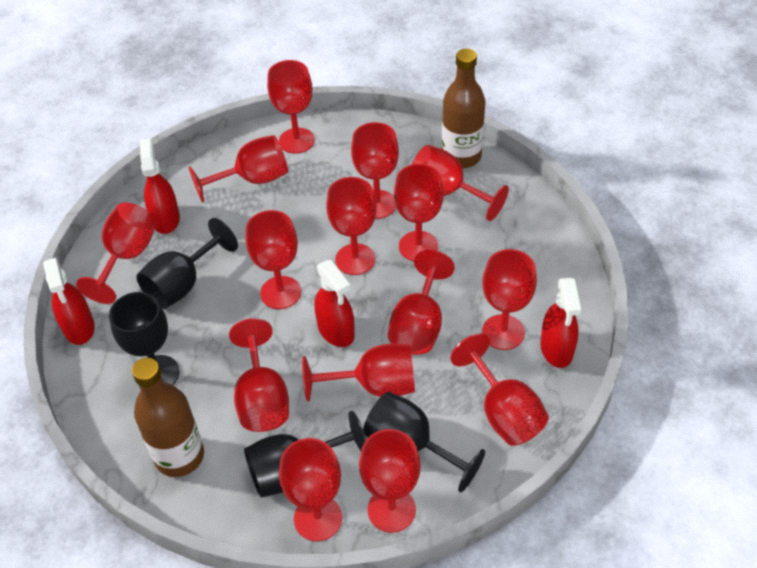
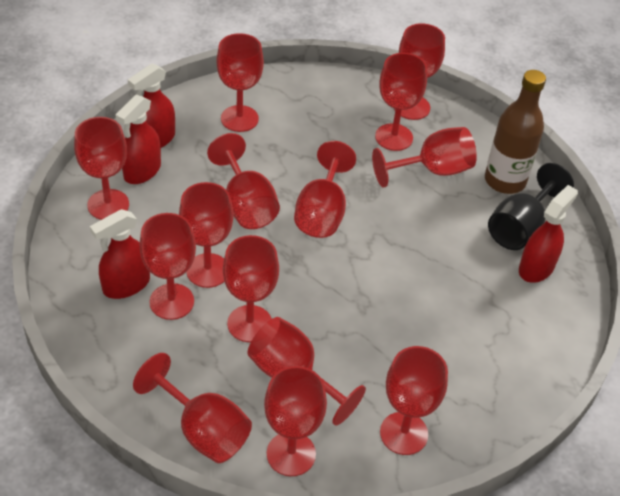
black goblet: [109,292,180,385] [136,218,238,309] [244,411,367,498] [363,392,485,492] = 4 -> [488,163,574,250] = 1
brown bottle: [132,358,204,477] [442,49,485,168] = 2 -> [485,70,546,194] = 1
red goblet: [76,203,156,304] [189,135,288,203] [229,318,289,432] [246,210,301,309] [267,60,315,154] [279,438,342,541] [302,344,415,401] [326,177,377,275] [351,122,399,219] [359,429,421,533] [388,249,455,355] [394,164,444,261] [412,145,509,221] [451,333,549,446] [482,249,537,350] = 15 -> [74,117,129,220] [133,353,252,463] [140,213,196,320] [179,182,234,288] [207,133,280,229] [217,33,264,132] [223,235,279,342] [247,317,366,426] [264,366,327,476] [294,141,356,238] [372,127,477,188] [375,53,427,151] [380,346,448,455] [394,23,445,120] = 14

